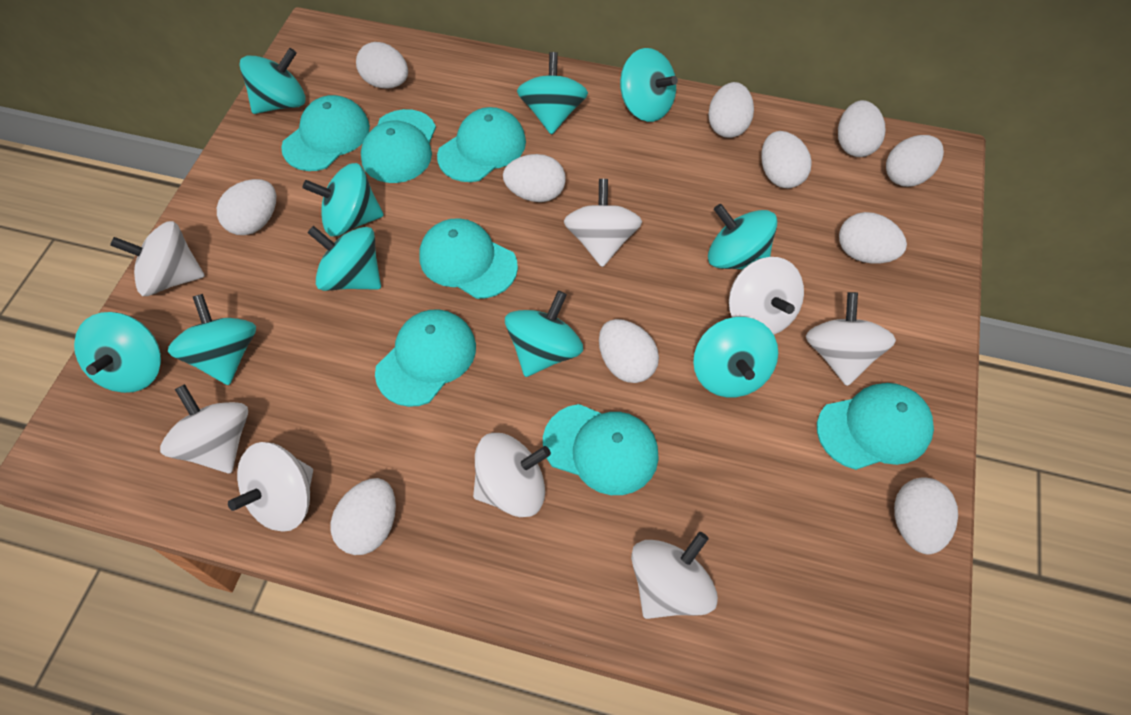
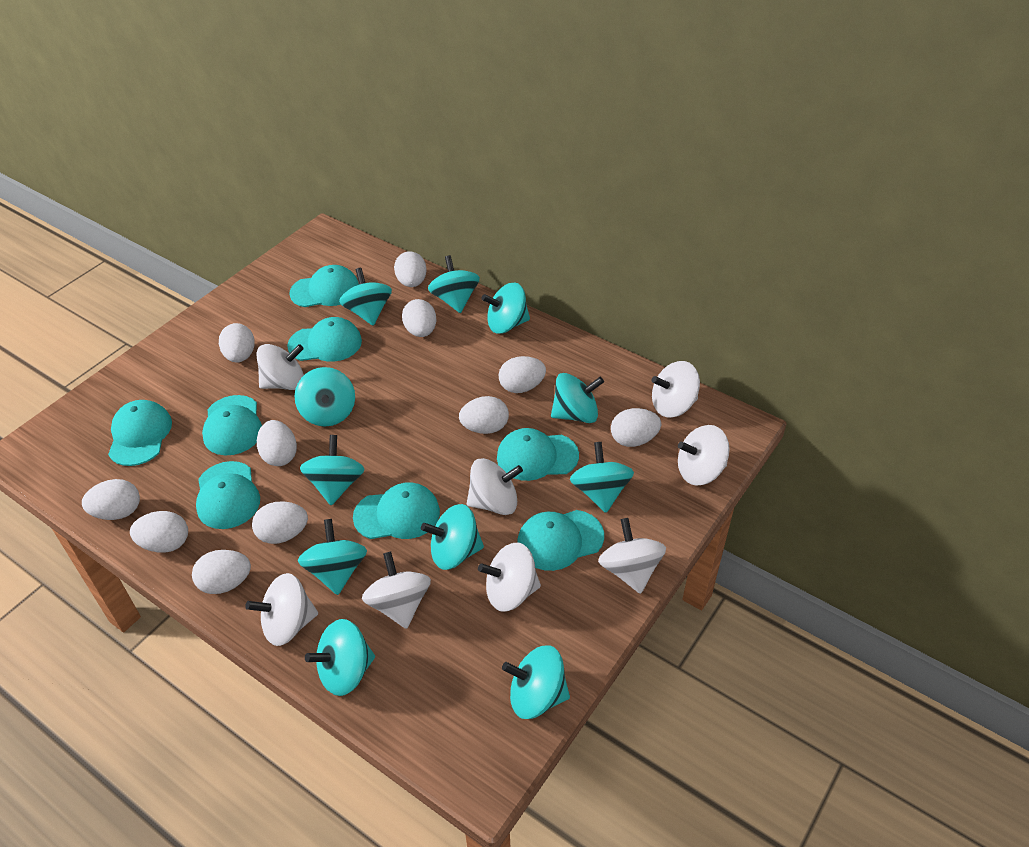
turquoise cap: [281,95,370,171] [361,109,436,183] [375,309,476,407] [419,218,518,299] [437,107,526,182] [543,404,659,495] [817,383,934,470] = 7 -> [108,400,172,466] [196,461,260,529] [202,395,262,455] [287,317,362,362] [289,265,359,307] [353,482,440,539] [497,428,579,481] [517,510,604,571] = 8
turquoise spinning top: [74,312,161,393] [168,294,256,385] [239,48,306,114] [303,163,384,236] [307,226,381,291] [505,291,583,377] [517,52,588,135] [620,48,678,122] [693,317,778,397] [708,204,777,270] = 10 -> [294,367,355,427] [298,519,367,595] [300,435,365,505] [305,619,375,696] [339,268,392,326] [421,504,484,570] [428,255,480,313] [482,283,530,334] [502,645,570,719] [551,373,604,423] [570,442,634,513] = 11

